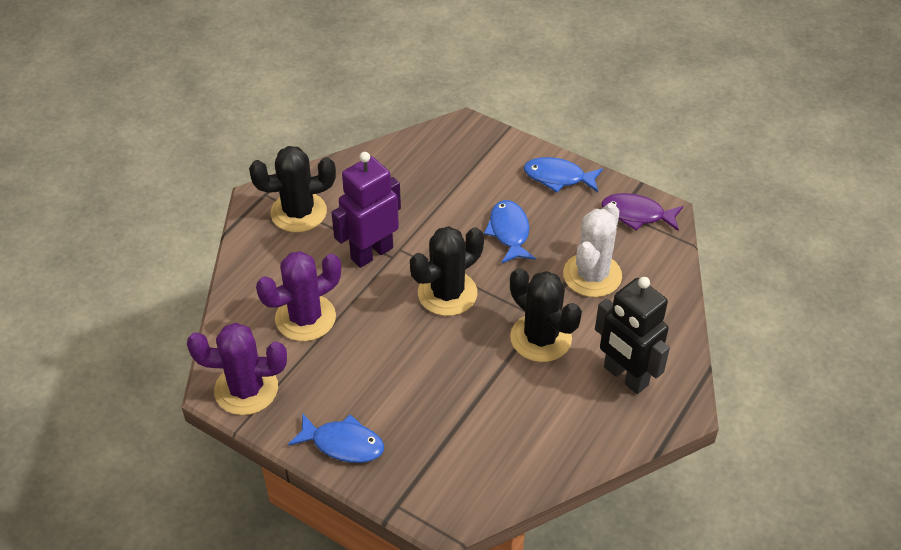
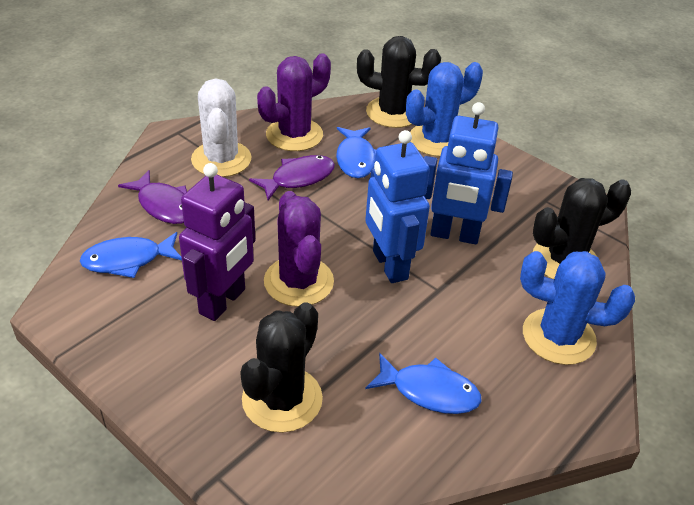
black robot: [595,277,670,394] = 1 -> none = 0
blue cactus: none = 0 -> [406,62,483,157] [520,251,635,365] = 2
blue robot: none = 0 -> [365,130,430,283] [424,102,513,244] = 2
purple fish: [601,193,683,231] = 1 -> [118,170,187,224] [249,155,335,200] = 2

